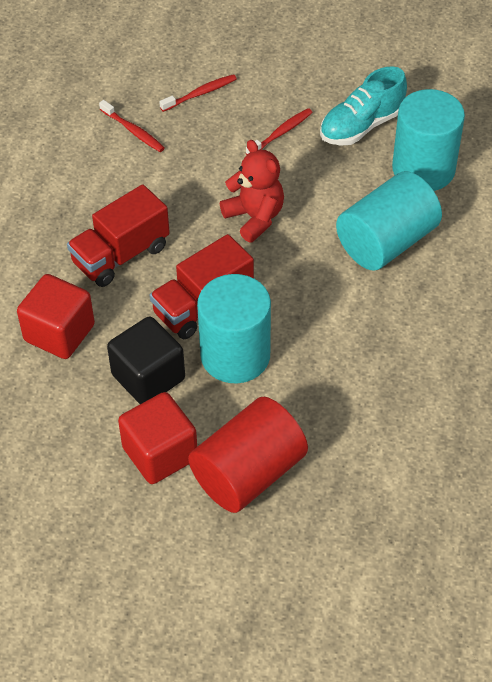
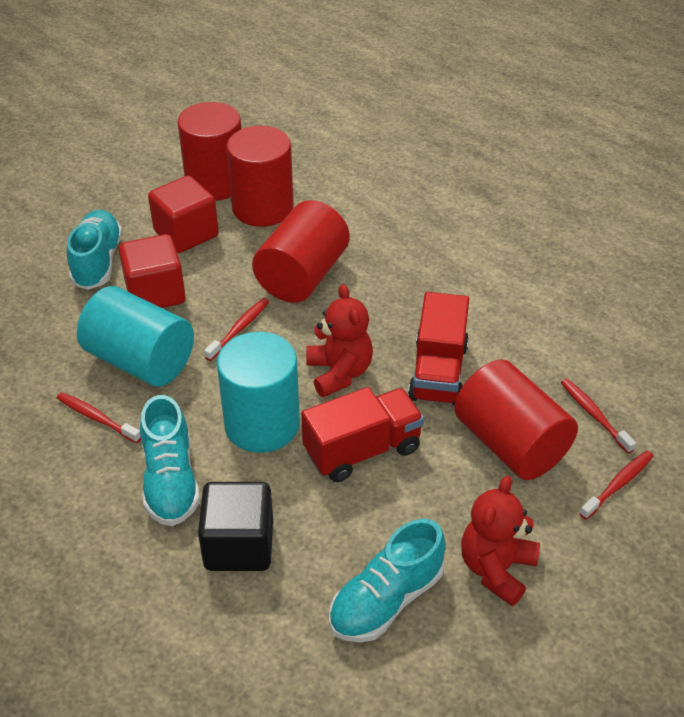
red cylinder: [188,397,308,513] = 1 -> [177,102,241,201] [226,126,294,227] [252,200,350,303] [454,359,578,480] = 4
red teddy bear: [220,140,284,242] = 1 -> [306,284,373,397] [461,476,540,606] = 2
red toothbrush: [99,100,165,152] [159,74,237,112] [246,108,313,155] = 3 -> [57,392,141,443] [204,298,269,361] [561,379,636,454] [579,451,653,520] = 4
turquoise cylinder: [197,274,271,383] [336,171,442,271] [392,89,465,191] = 3 -> [77,286,194,387] [217,332,300,453] = 2
turquoise shoe: [320,66,407,146] = 1 -> [67,210,123,290] [140,395,200,526] [329,518,446,642] = 3

